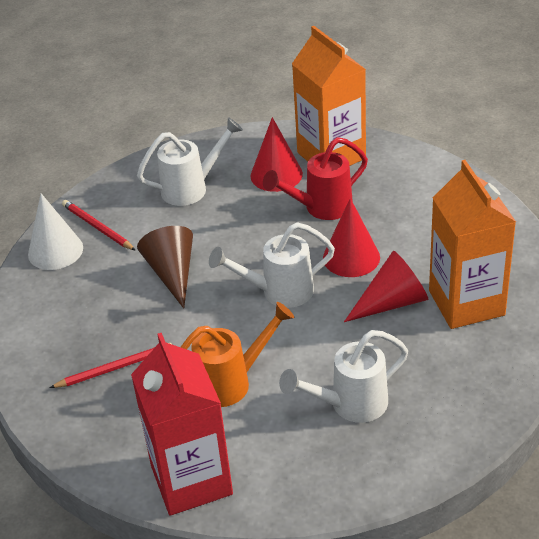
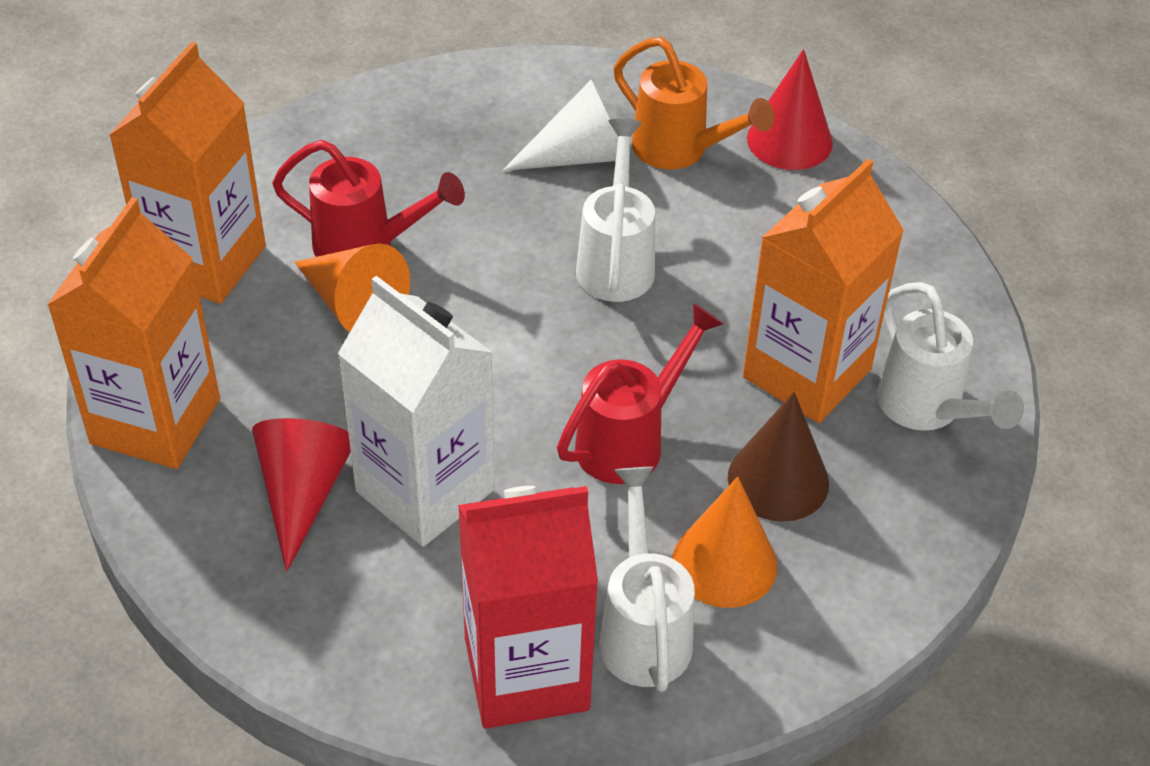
orange carton: [292,26,366,166] [429,160,516,329] = 2 -> [47,197,220,469] [109,42,266,304] [743,158,904,423] = 3
orange cone: none = 0 -> [295,243,410,332] [672,477,777,608] = 2
red cone: [250,117,303,192] [323,198,380,277] [344,251,428,322] = 3 -> [252,418,351,572] [747,49,833,170] = 2
red pencil: [50,343,171,388] [62,200,136,251] = 2 -> none = 0
red watering can: [263,137,368,220] = 1 -> [272,140,465,257] [557,303,723,484] = 2
white carton: none = 0 -> [338,276,495,547] = 1

